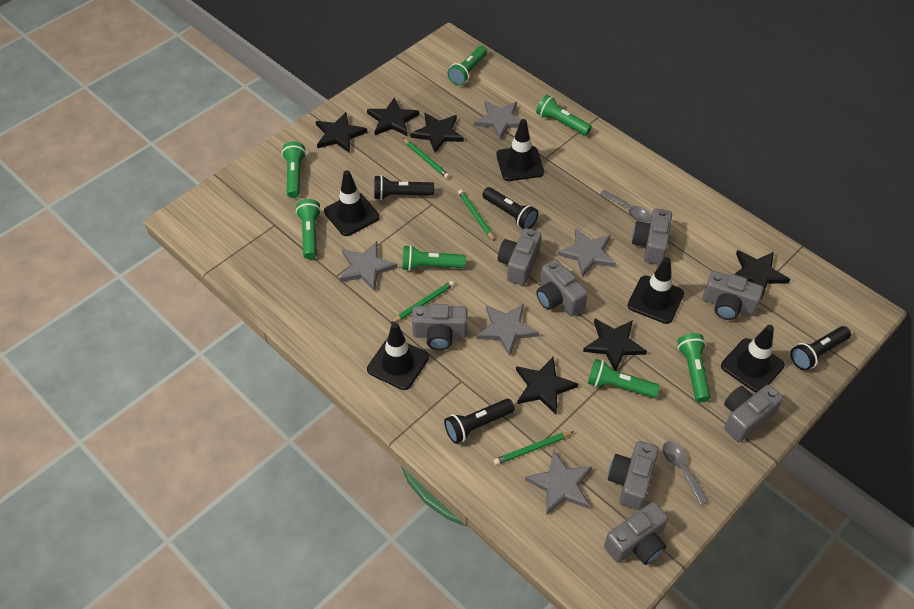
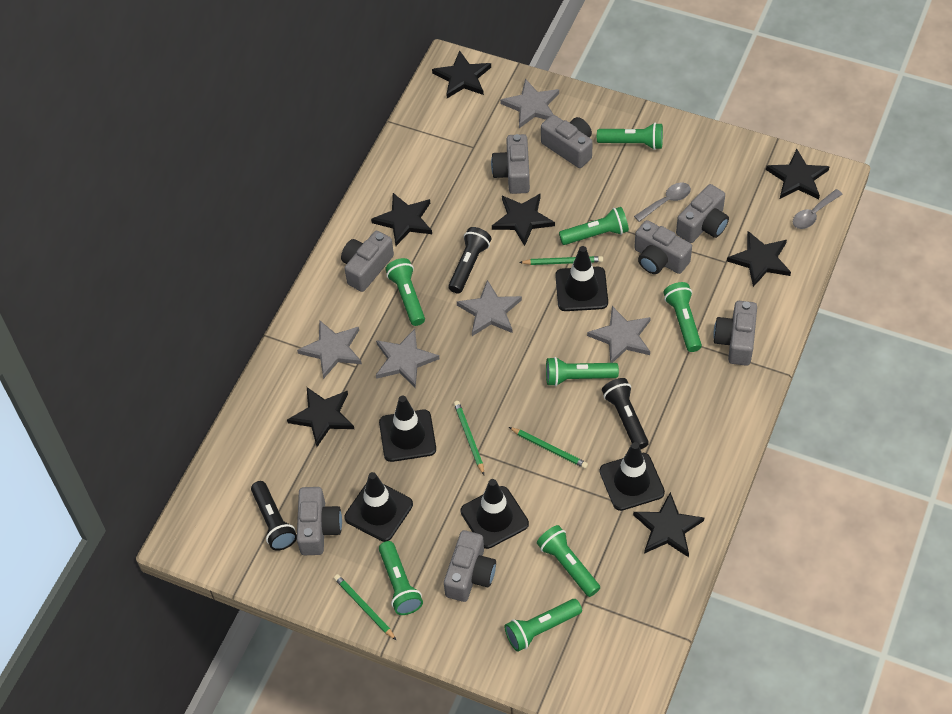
black flashlight: [374,175,434,200] [444,399,515,444] [482,187,538,229] [790,326,851,371] = 4 -> [251,481,297,551] [448,227,491,293] [602,378,649,450] = 3
black star: [316,112,367,153] [367,97,419,136] [411,113,464,153] [516,357,578,415] [583,319,647,371] [734,250,790,299] = 6 -> [287,387,354,447] [371,193,432,246] [432,50,491,98] [492,193,555,246] [633,492,704,557] [727,231,791,287] [766,149,830,199] = 7
green flashlight: [282,142,306,198] [296,199,321,259] [402,245,466,271] [447,46,487,86] [536,95,592,136] [588,359,660,398] [678,333,710,402] = 7 -> [379,541,423,615] [385,258,425,326] [505,599,582,652] [537,525,600,597] [546,357,619,386] [559,207,629,245] [597,123,663,150] [664,282,702,352] = 8

